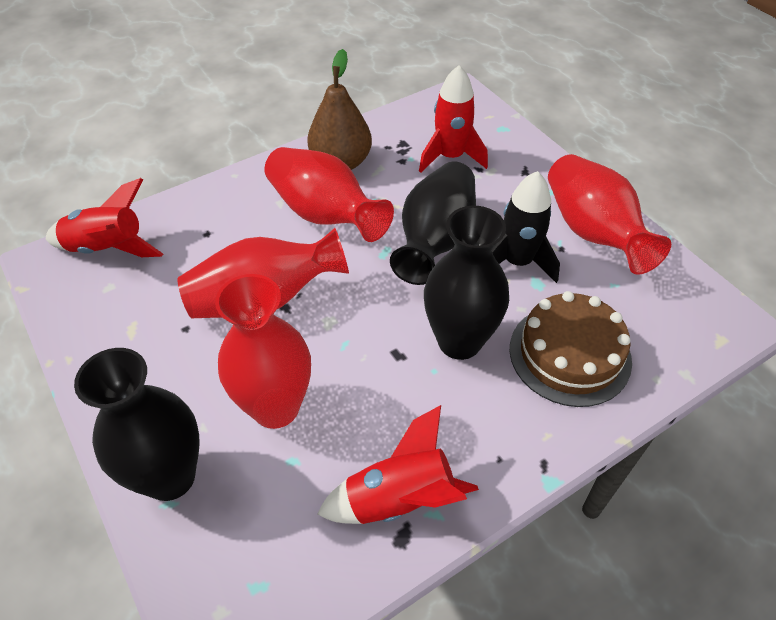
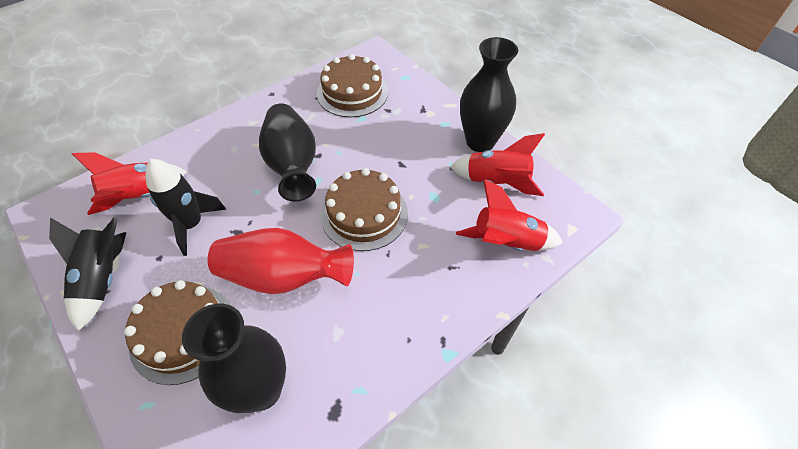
black rocket: [491,171,560,283] = 1 -> [49,216,127,331] [145,159,226,256] = 2
brown cake: [510,291,632,407] = 1 -> [124,280,231,385] [317,54,388,117] [321,168,408,251] = 3
brown pear: [307,49,372,170] = 1 -> none = 0
red vase: [178,228,349,318] [215,274,311,429] [264,147,394,242] [548,154,671,275] = 4 -> [208,228,354,294] = 1

